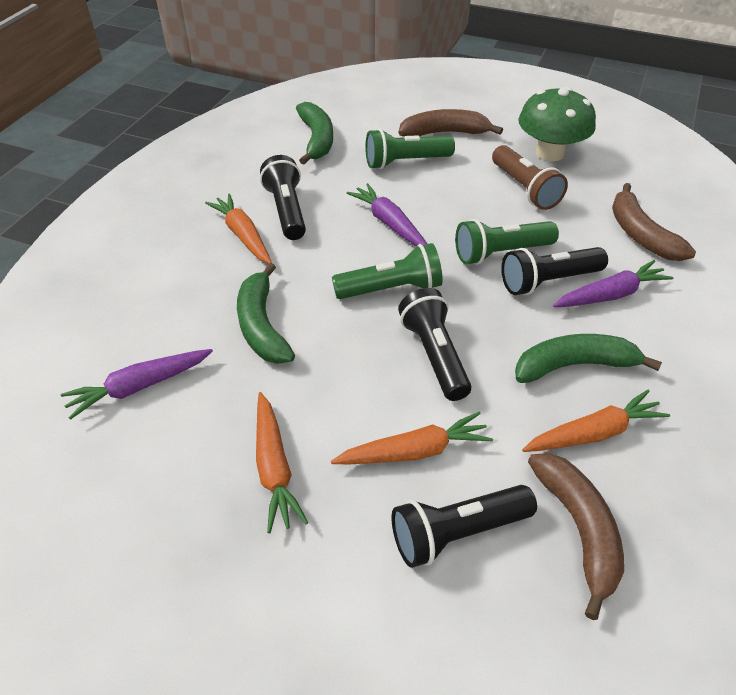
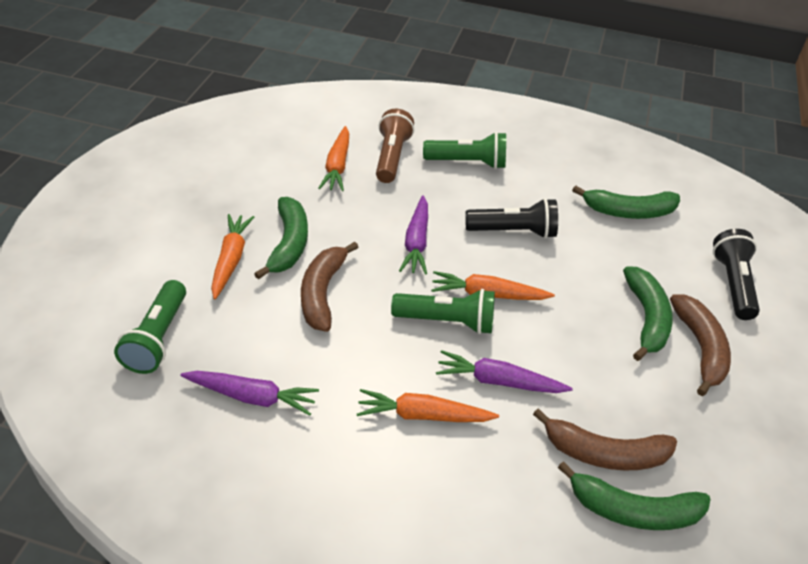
black flashlight: [260,155,306,240] [392,485,537,568] [398,288,472,401] [501,247,608,295] = 4 -> [465,198,558,239] [713,229,760,320] = 2
green banana: [237,263,295,364] [296,102,333,165] [515,334,662,383] = 3 -> [254,197,308,279] [558,461,711,530] [572,186,680,219] [623,266,673,361] = 4
green mushroom: [518,87,596,161] = 1 -> none = 0

